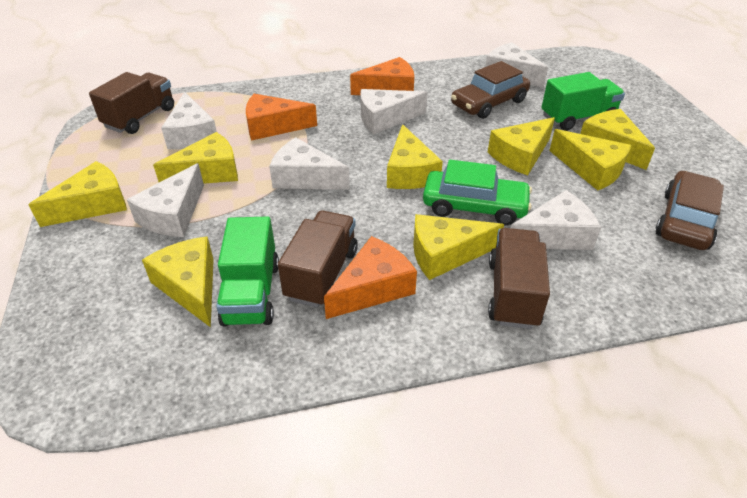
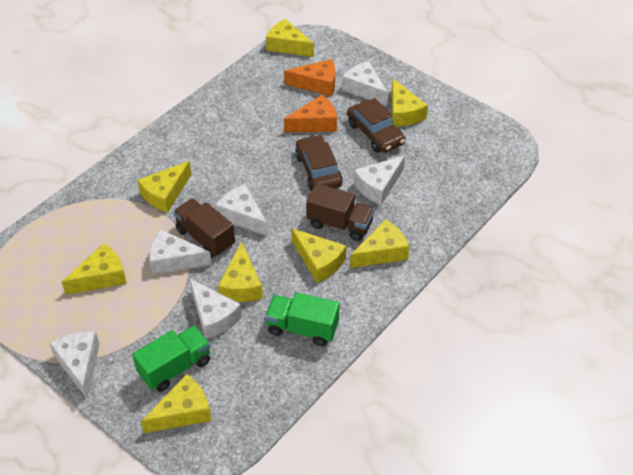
brown truck: [89,72,174,134] [278,211,358,308] [488,228,550,329] = 3 -> [173,199,235,258] [306,183,375,241] = 2
green car: [423,160,532,225] = 1 -> none = 0
orange cheese: [246,94,317,141] [324,236,417,319] [350,57,414,95] = 3 -> [284,59,335,96] [284,95,337,133] = 2

